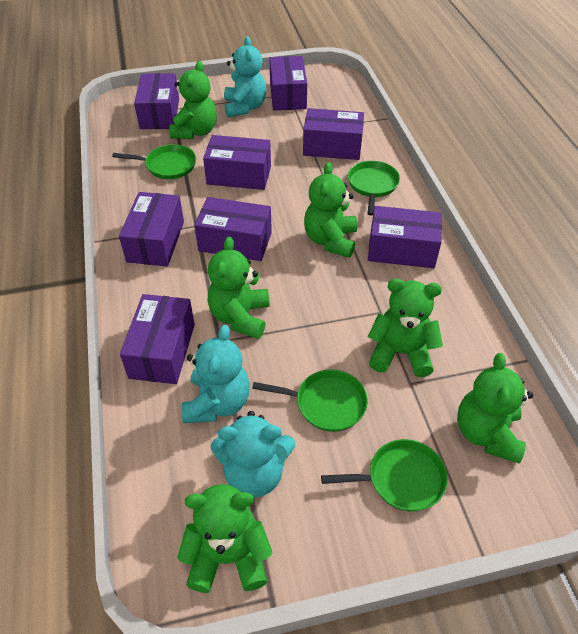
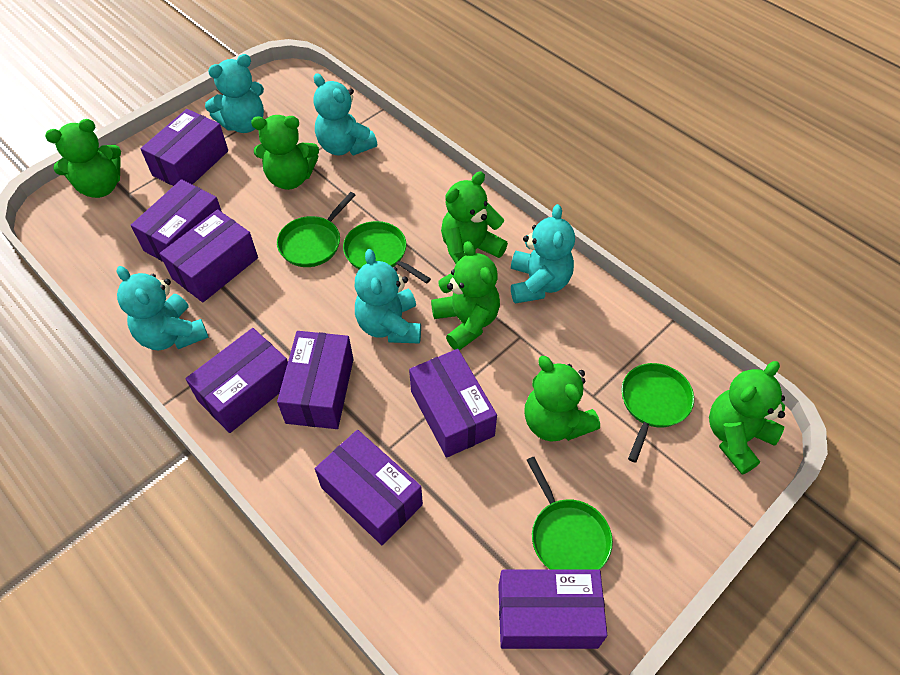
turquoise teddy bear: [181,325,250,423] [211,411,295,498] [224,36,266,117] = 3 -> [116,266,209,350] [205,54,264,133] [313,73,377,156] [355,249,421,344] [511,204,575,304] = 5

